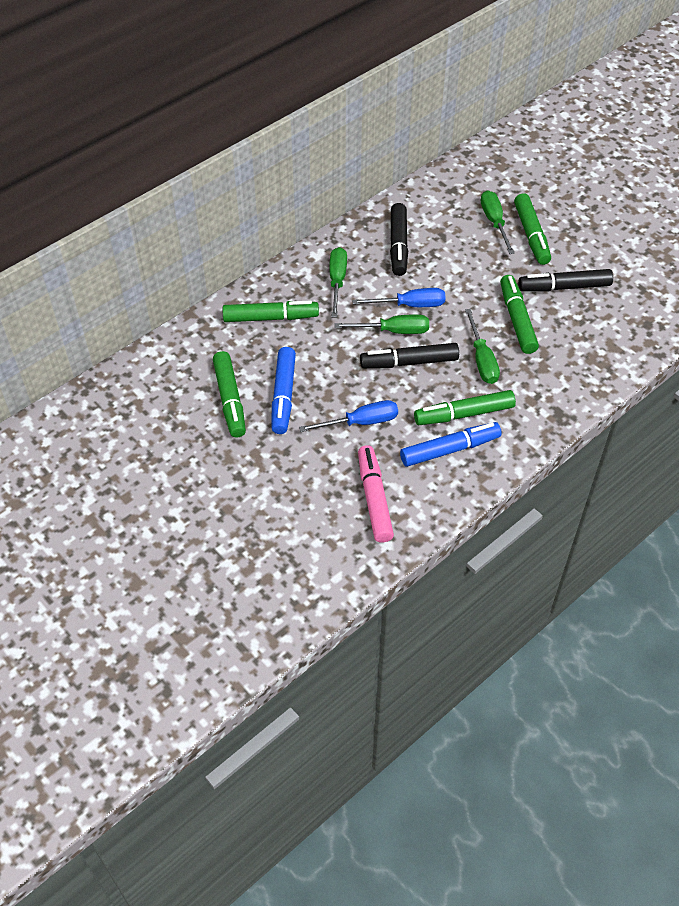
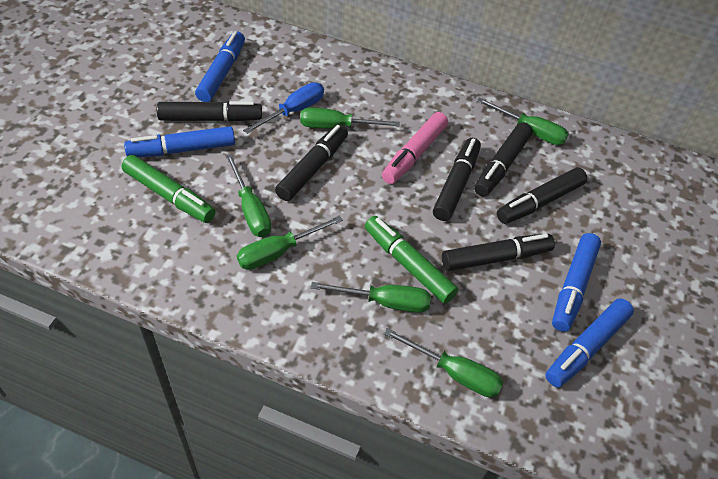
black marker: [360,343,459,368] [390,203,408,276] [518,269,613,292] = 3 -> [157,101,262,122] [275,124,348,201] [433,138,481,221] [442,234,555,271] [474,122,533,197] [497,167,587,224] = 6
blue marker: [272,347,296,434] [400,422,502,467] = 2 -> [124,126,235,157] [195,31,245,102] [545,298,634,387] [552,233,601,332] = 4
blue screwdriver: [299,400,398,432] [352,288,446,307] = 2 -> [243,82,324,134] = 1
green marker: [213,351,246,438] [222,300,319,322] [414,390,516,425] [500,275,539,354] [514,193,551,265] = 5 -> [122,155,216,223] [365,216,458,304] = 2
green screwdriver: [330,247,347,318] [334,314,429,334] [465,309,500,384] [481,190,515,254] = 4 -> [226,154,271,237] [237,216,343,270] [300,107,400,129] [311,282,431,313] [384,328,504,397] [477,97,569,145] = 6

